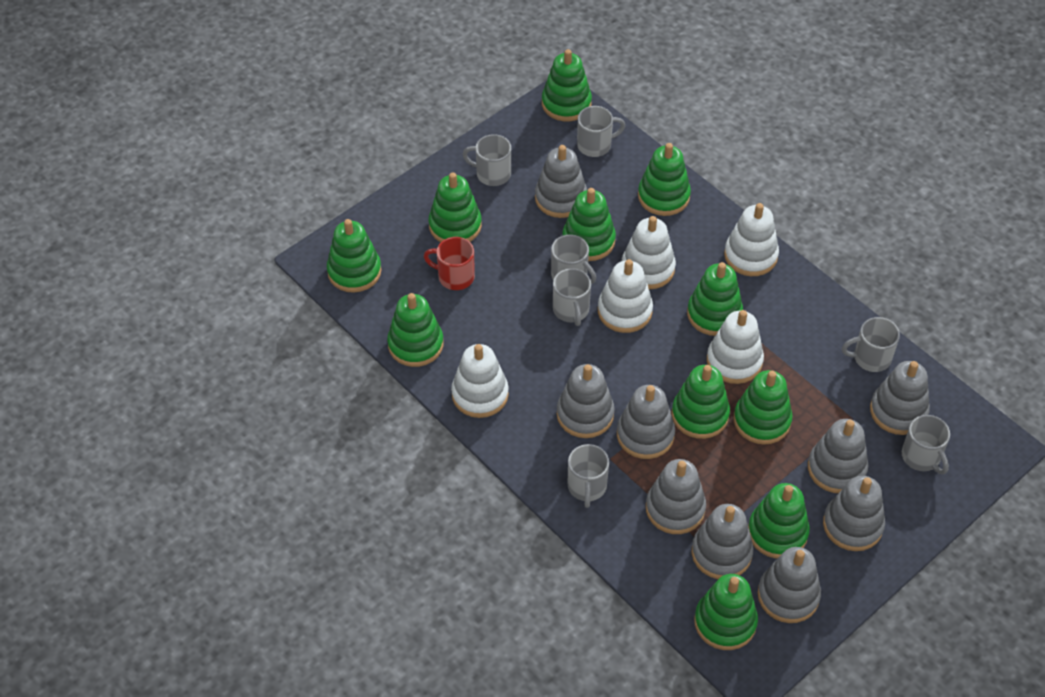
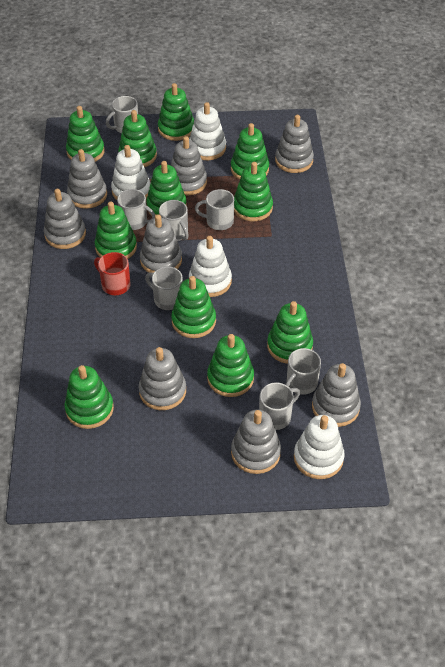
grey stacking toy: [535,145,587,218] [557,364,615,438] [617,385,675,459] [646,459,706,534] [692,504,753,579] [758,547,821,623] [808,419,868,493] [823,476,885,551] [870,361,930,435] = 9 -> [44,189,86,249] [67,149,107,209] [139,347,186,410] [140,214,182,273] [171,136,207,195] [231,410,281,474] [275,115,314,173] [312,363,361,427] = 8
white stacking toy: [451,344,509,418] [598,259,653,333] [622,216,676,289] [707,310,764,384] [724,203,779,276] = 5 -> [111,145,151,200] [189,102,226,160] [189,236,232,297] [294,415,345,479] = 4

